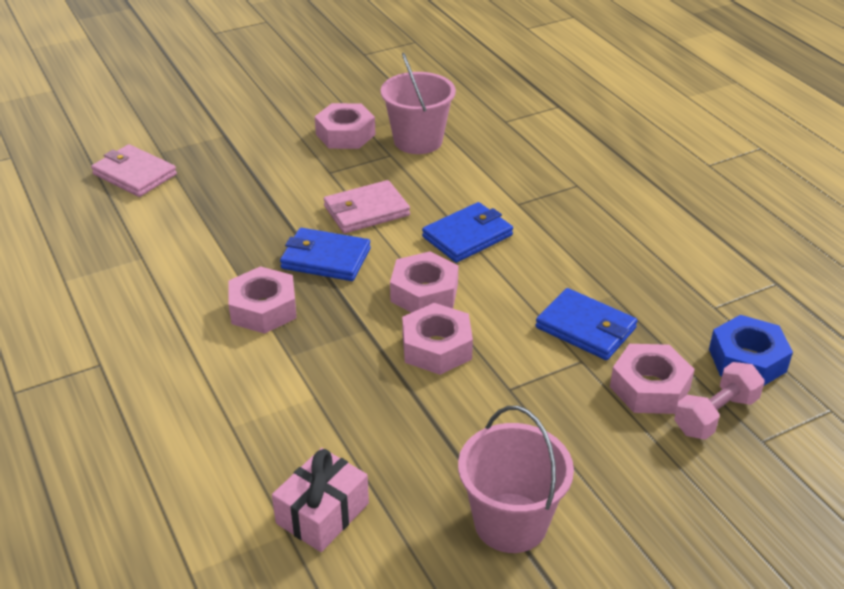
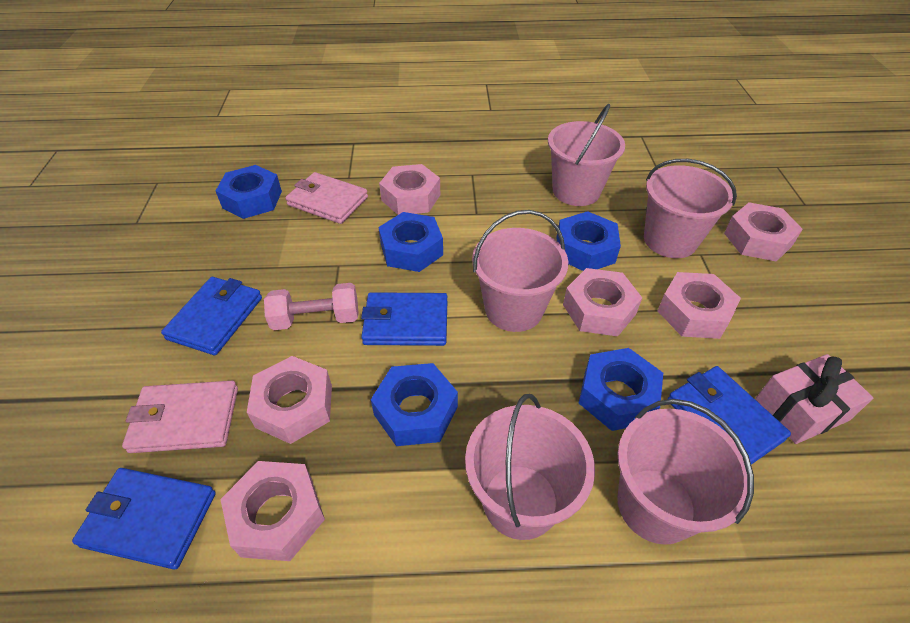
blue nut: [709,315,793,385] = 1 -> [216,165,282,219] [371,363,458,446] [378,212,443,272] [557,211,621,271] [579,348,663,431] = 5
blue wallet: [280,228,371,281] [422,202,513,263] [535,288,638,360] = 3 -> [72,468,216,569] [161,277,262,355] [361,292,447,346] [667,366,791,464] = 4
pink bucket: [381,53,456,154] [458,406,574,553] = 2 -> [465,394,595,540] [472,210,568,332] [548,104,625,206] [617,399,754,545] [644,159,737,258] = 5
pink nut: [228,266,297,334] [315,103,375,149] [390,251,459,313] [402,303,473,375] [610,344,695,414] = 5 -> [220,461,325,561] [247,356,332,444] [379,164,440,215] [563,268,642,336] [657,272,741,339] [724,202,803,262] = 6

